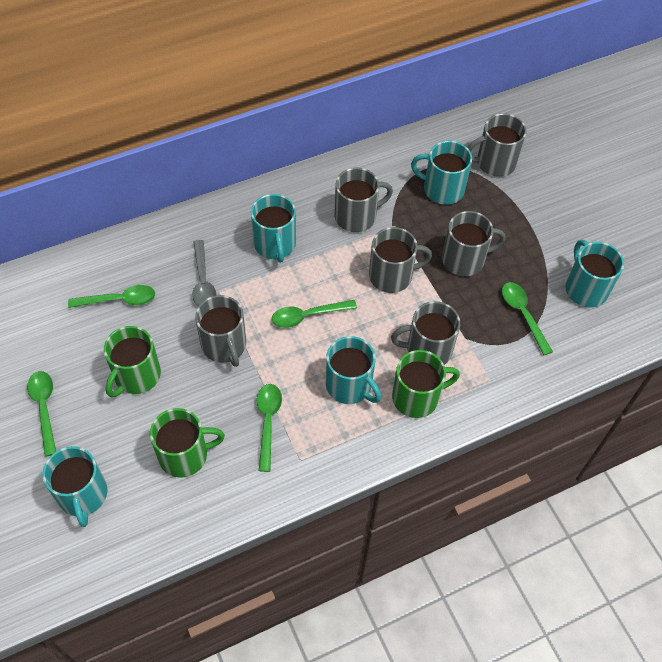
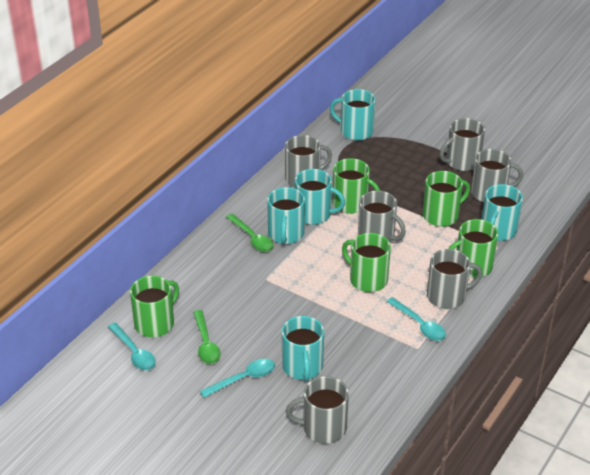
green mug: [104,326,161,397] [150,408,225,478] [392,350,460,418] = 3 -> [130,276,179,337] [332,158,380,214] [342,233,391,292] [423,171,470,227] [448,219,498,278] = 5
green spoon: [27,371,56,457] [68,285,155,308] [257,384,282,472] [272,300,357,328] [502,282,553,356] = 5 -> [193,310,221,364] [226,214,273,252] = 2
grey spoon: [192,240,216,306] = 1 -> none = 0
turquoise spoon: none = 0 -> [108,323,156,370] [200,359,275,398] [386,297,446,341] = 3

